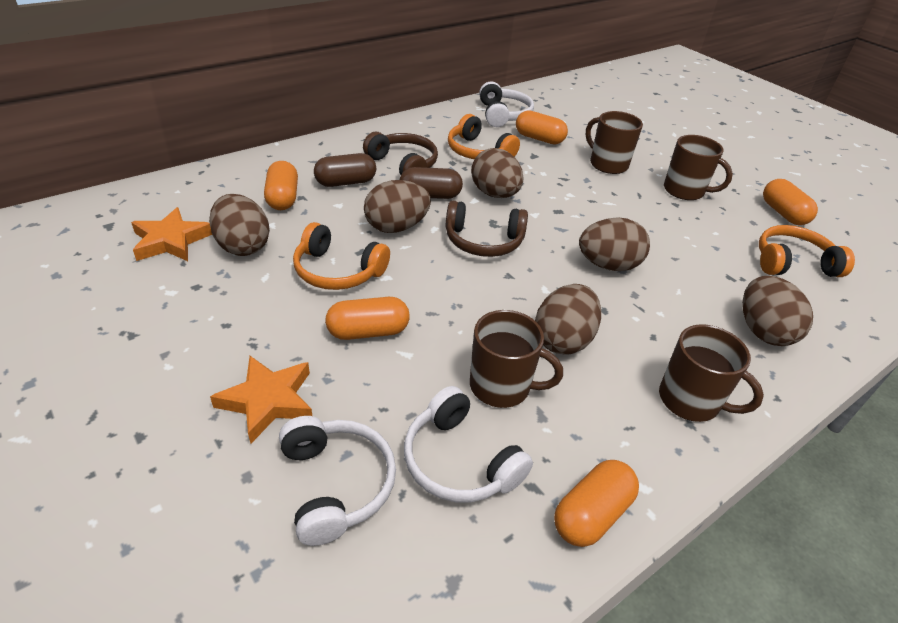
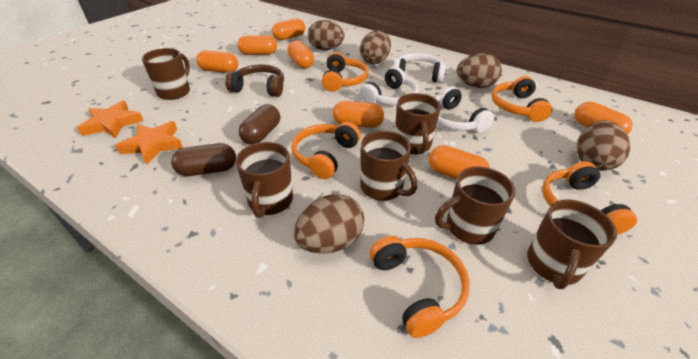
brown egg: [209,194,270,256] [364,180,431,233] [471,148,524,198] [535,284,601,355] [579,217,650,271] [742,276,813,346] = 6 -> [294,194,364,254] [308,20,345,50] [360,30,391,64] [457,53,502,88] [577,120,631,171] = 5
brown headphones: [363,132,438,175] [446,201,528,257] = 2 -> [225,64,284,97] = 1
brown mug: [470,310,563,408] [586,111,643,174] [659,324,764,422] [664,135,733,200] = 4 -> [142,48,190,100] [236,142,293,218] [360,131,417,201] [395,93,441,154] [435,167,516,244] [527,199,617,289] = 6
orange capsule: [264,161,298,210] [325,297,409,340] [516,110,568,144] [554,460,639,547] [763,179,818,225] = 5 -> [196,50,238,73] [237,35,277,55] [272,18,305,40] [287,40,314,69] [333,101,384,128] [429,145,490,179] [575,102,633,135] = 7
orange headphones: [293,222,390,290] [448,114,520,159] [759,225,855,277] = 3 -> [291,122,361,179] [322,52,369,92] [370,236,470,338] [492,76,552,122] [543,161,637,235] = 5

